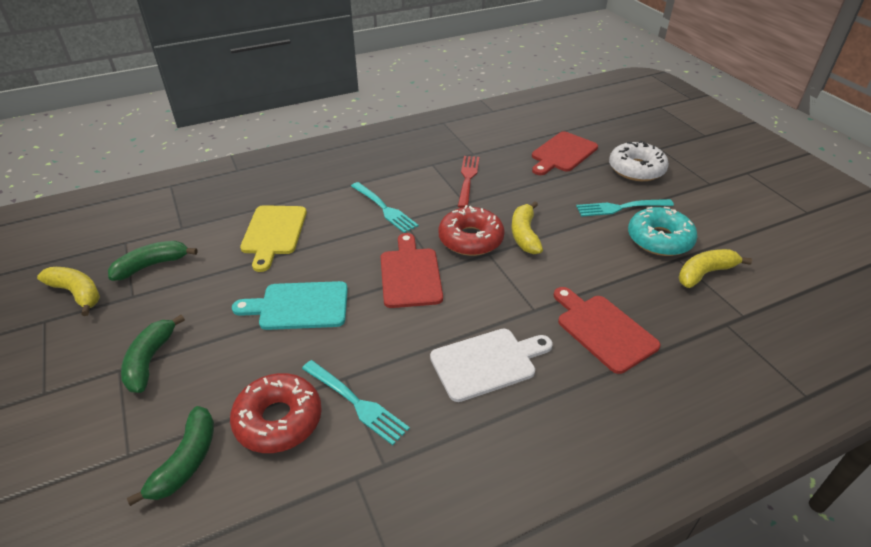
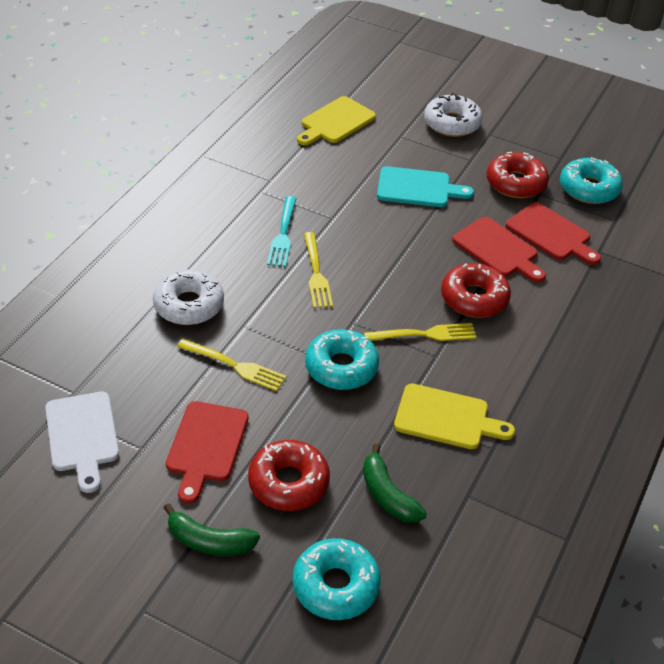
green banana: [108,241,197,281] [121,315,185,393] [127,406,214,506] = 3 -> [164,503,260,556] [363,444,427,523] = 2
red donut: [230,373,322,453] [438,205,505,256] = 2 -> [248,440,330,511] [441,263,511,318] [487,152,549,198] = 3
red fork: [458,156,479,208] = 1 -> none = 0
turquoise donut: [628,207,698,256] = 1 -> [293,538,381,620] [305,329,379,390] [560,157,623,204] = 3
turquoise fork: [302,360,410,445] [351,182,419,233] [576,199,674,217] = 3 -> [267,196,297,267] = 1
white donut: [609,140,669,181] = 1 -> [153,269,224,325] [424,93,483,137] = 2
yellow banana: [37,267,100,316] [511,201,543,254] [679,249,752,288] = 3 -> none = 0
yellow cutting board: [240,205,307,272] = 1 -> [297,96,376,146] [394,383,515,449] = 2
yellow fork: none = 0 -> [177,339,286,391] [304,232,333,308] [364,323,477,341] = 3

